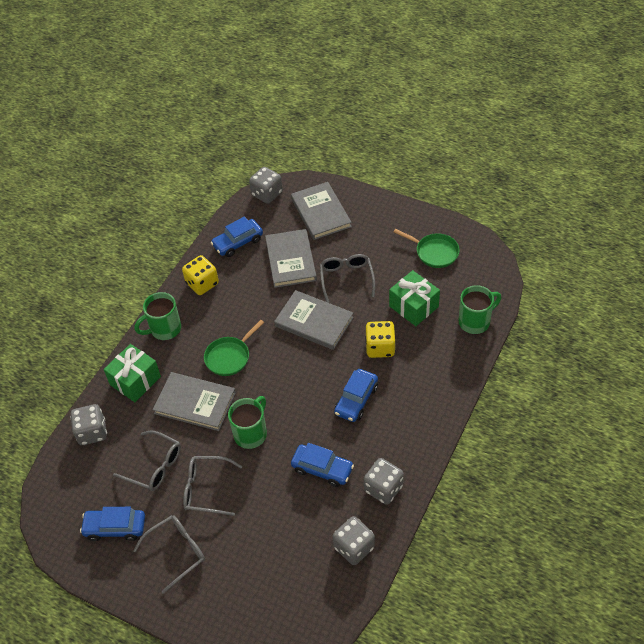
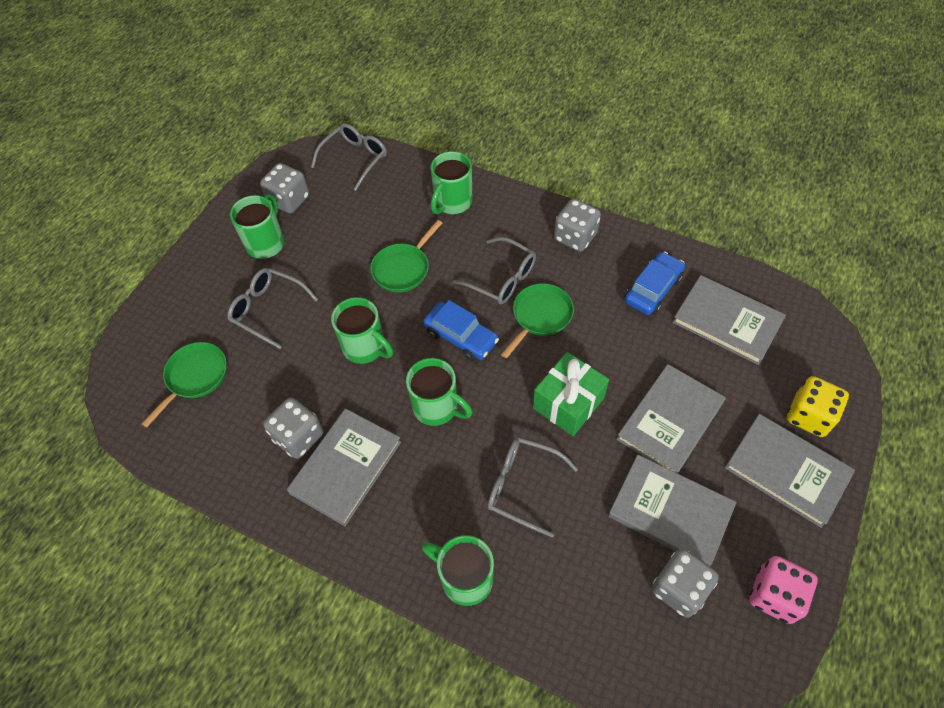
blue car: [80,507,145,541] [211,216,263,257] [291,443,354,487] [334,369,378,422] = 4 -> [423,300,499,361] [625,251,685,315] = 2
green gift: [104,344,161,402] [389,270,440,326] = 2 -> [533,352,609,436] = 1
green mug: [134,292,181,340] [228,396,267,449] [459,285,501,334] = 3 -> [230,194,284,259] [331,297,393,364] [406,358,473,426] [422,535,494,606] [431,151,473,214] = 5
green pan: [204,320,264,376] [394,229,460,268] = 2 -> [142,342,227,427] [370,220,442,292] [501,283,574,358] = 3
grey book: [153,372,236,431] [265,229,317,288] [274,290,354,350] [291,182,352,240] = 4 -> [287,409,401,526] [608,455,736,566] [616,364,726,474] [672,275,786,365] [725,414,855,528] = 5
pink dice: none = 0 -> [749,556,818,624] = 1
yellow dice: [182,255,219,295] [365,321,396,358] = 2 -> [787,376,849,437] = 1

